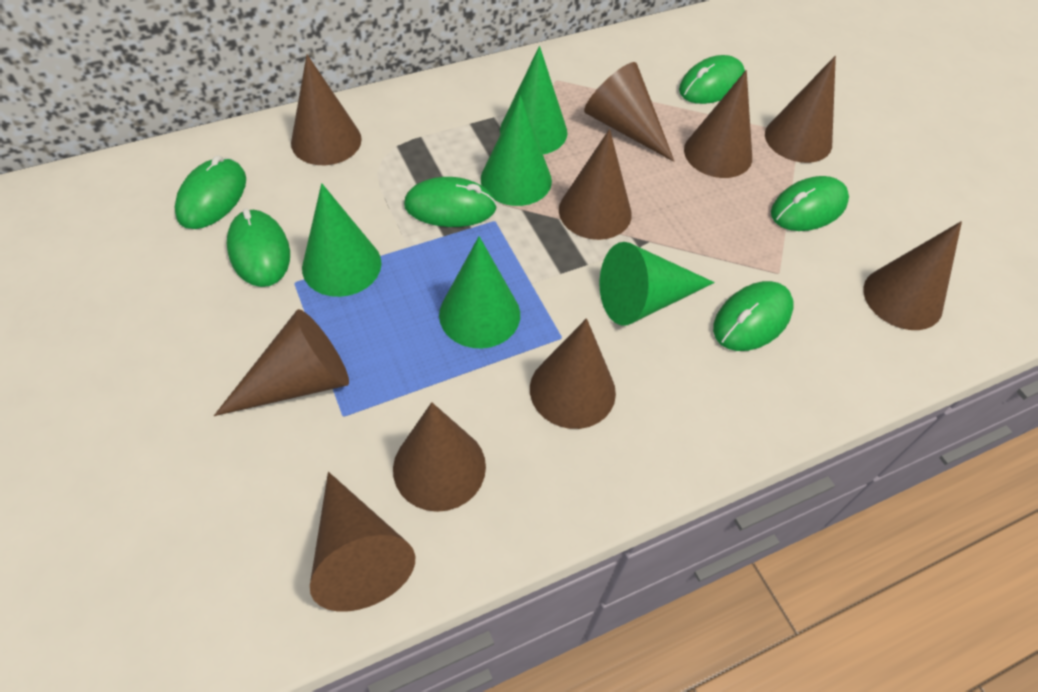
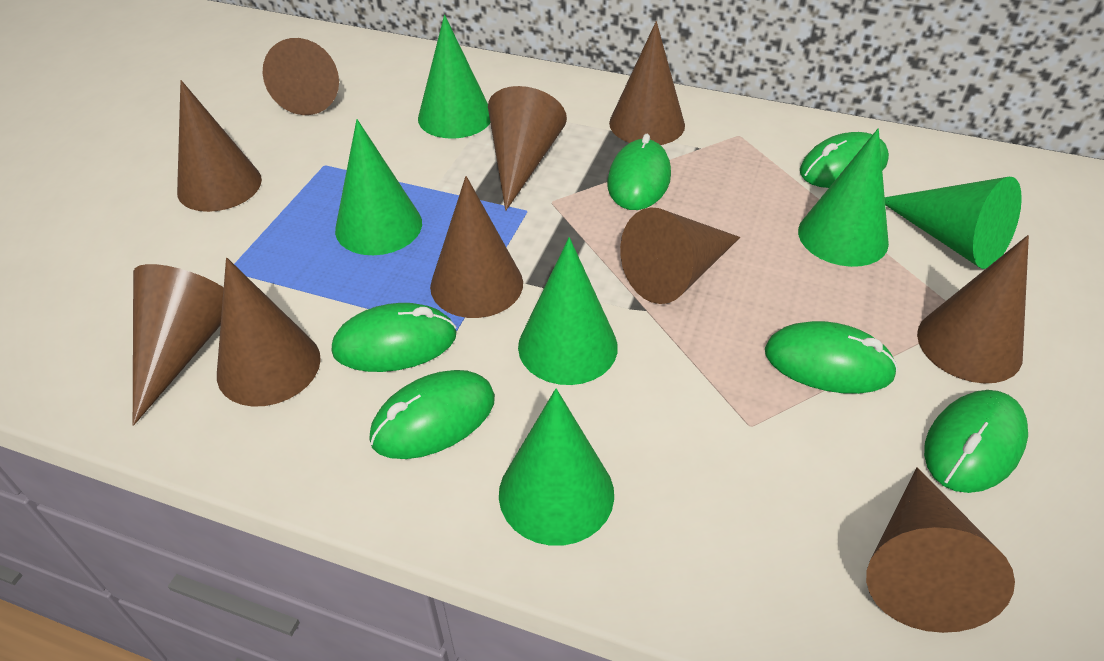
green cone: [302,183,382,297] [439,236,520,348] [481,95,552,206] [500,46,568,154] [600,242,715,325] = 5 -> [335,119,422,255] [418,15,490,139] [499,389,614,546] [518,237,618,385] [798,129,889,267] [885,177,1022,269] = 6

